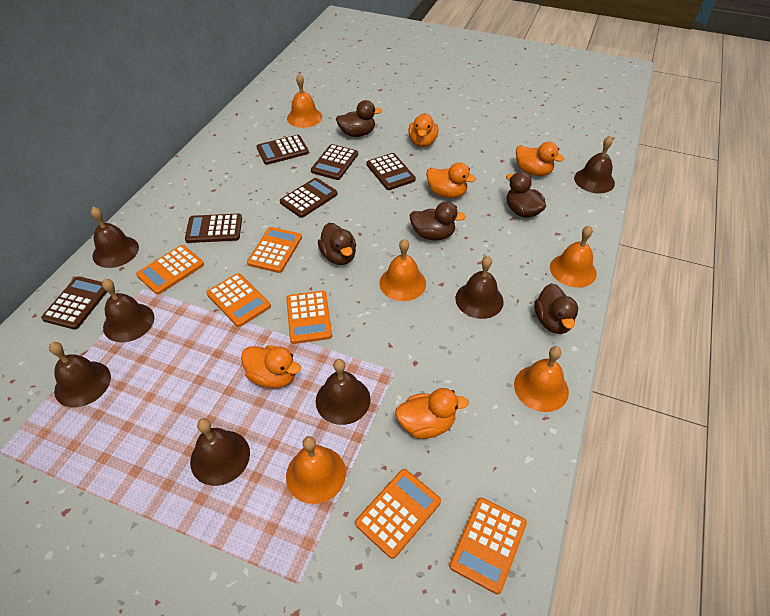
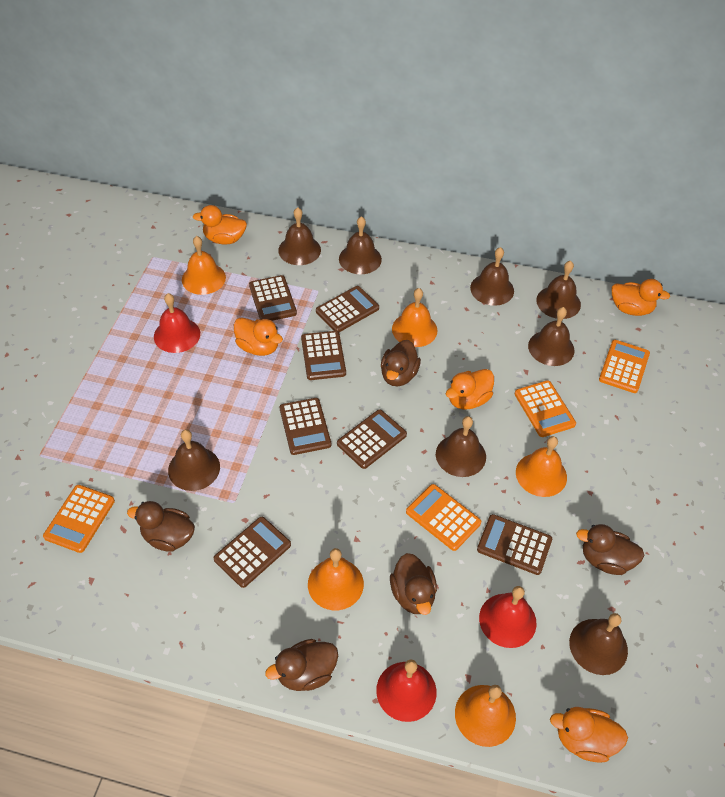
brown bell: [49,342,111,407] [91,207,139,268] [102,279,155,342] [190,418,250,486] [316,359,371,425] [455,256,504,319] [574,136,615,193] = 7 -> [168,430,220,491] [278,207,321,265] [339,216,382,274] [436,416,486,477] [470,247,514,306] [528,307,574,366] [536,261,581,319] [569,613,628,675] = 8
brown calculator: [41,276,107,330] [185,214,242,243] [256,135,309,165] [280,178,338,218] [311,144,358,180] [366,153,416,190] = 6 -> [214,517,291,588] [249,275,297,321] [280,398,331,455] [301,331,346,380] [316,286,379,332] [337,409,407,469] [477,514,552,575] = 7
orange calculator: [136,245,204,295] [207,273,271,327] [247,227,302,273] [286,291,332,344] [355,469,441,559] [449,498,527,594] = 6 -> [43,485,115,553] [406,484,481,551] [515,380,576,437] [599,340,650,393] = 4
red bell: none = 0 -> [154,293,200,353] [376,660,437,722] [479,586,536,648] = 3

